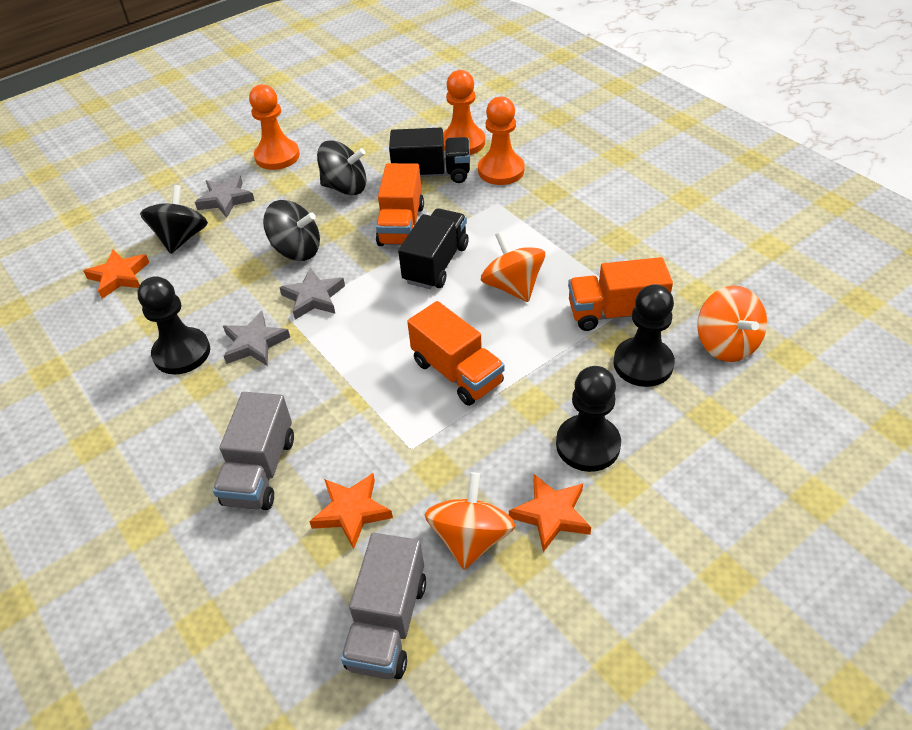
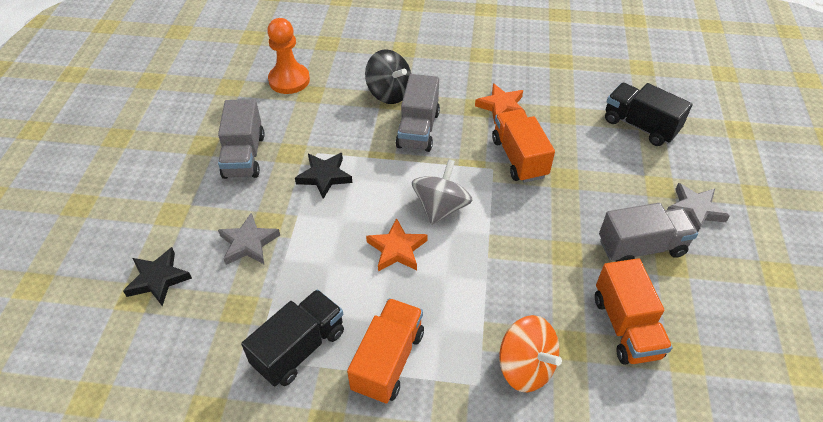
black pawn: [137,276,210,375] [556,366,621,472] [613,284,675,387] = 3 -> none = 0
black spinning top: [140,185,208,254] [263,200,320,261] [317,140,366,195] = 3 -> [365,49,411,104] = 1
black star: none = 0 -> [123,247,192,306] [295,153,353,199] = 2
grey spinning top: none = 0 -> [412,159,473,225] = 1
grey star: [195,175,255,218] [223,311,290,366] [279,267,345,320] = 3 -> [218,213,280,265] [667,183,730,232] = 2
grey truck: [213,392,294,510] [341,533,426,679] = 2 -> [218,99,265,179] [396,74,440,152] [599,203,698,262] = 3
orange pawn: [249,84,300,170] [443,70,485,155] [478,96,525,185] = 3 -> [267,18,310,94] = 1
orange spinning top: [425,472,515,570] [481,232,546,302] [697,285,767,362] = 3 -> [499,315,562,392] = 1
orange star: [83,249,150,299] [309,473,393,549] [509,474,591,552] = 3 -> [366,218,428,272] [475,83,526,124] = 2

